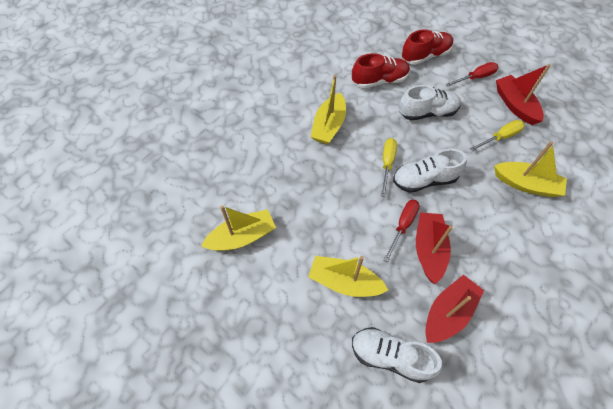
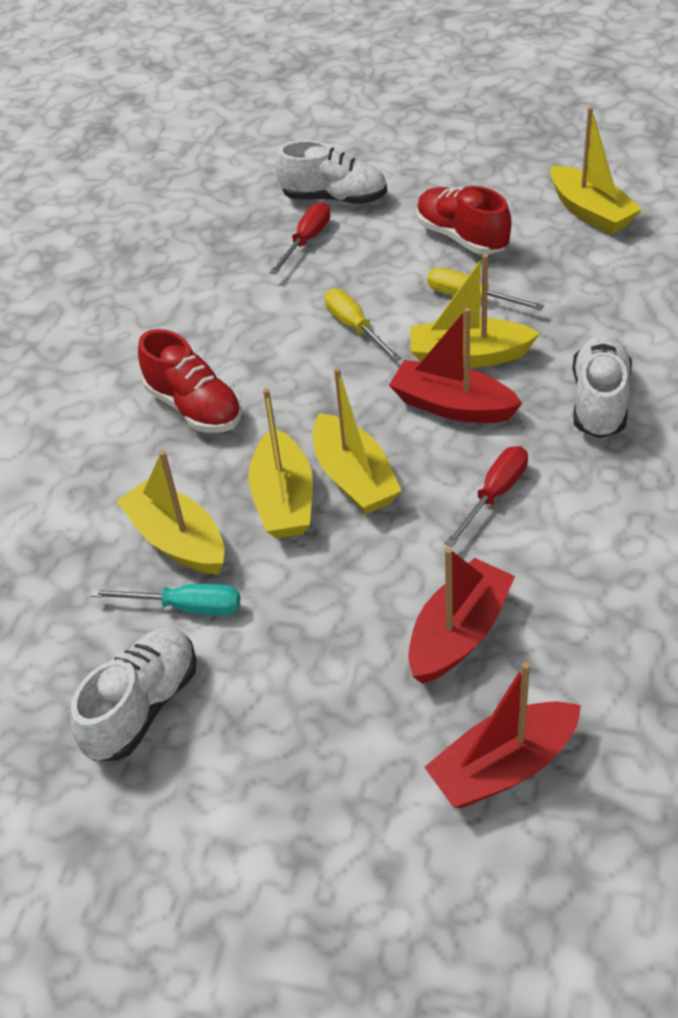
turquoise screwdriver: none = 0 -> [91,584,240,616] = 1
yellow boat: [201,205,276,251] [308,256,388,297] [311,75,346,144] [494,141,567,197] = 4 -> [116,450,225,574] [248,388,313,539] [313,367,402,514] [410,254,540,368] [550,107,642,235] = 5

